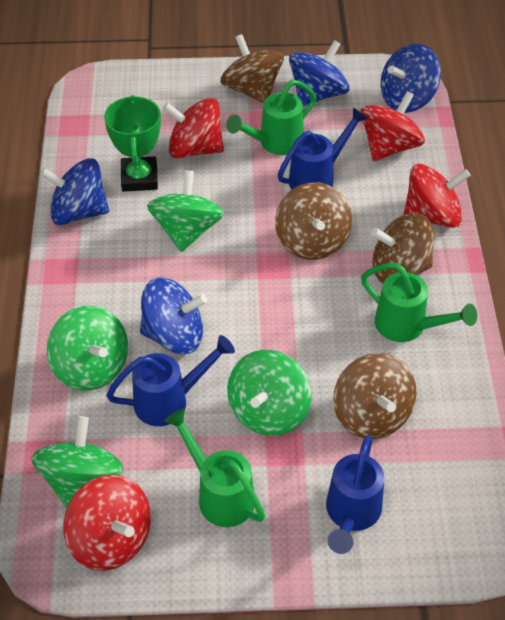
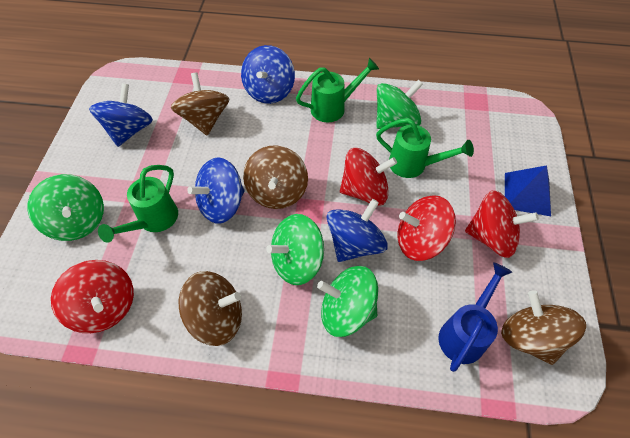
blue pyramid: none = 0 -> [505,165,551,216] = 1
blue watering can: [106,335,235,426] [278,107,368,190] [326,435,384,554] = 3 -> [438,262,512,372] = 1
green trophy: [104,95,161,192] = 1 -> none = 0

